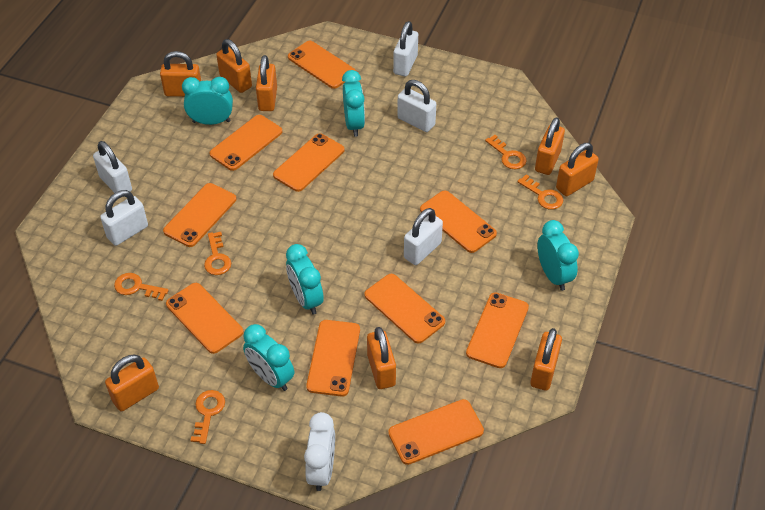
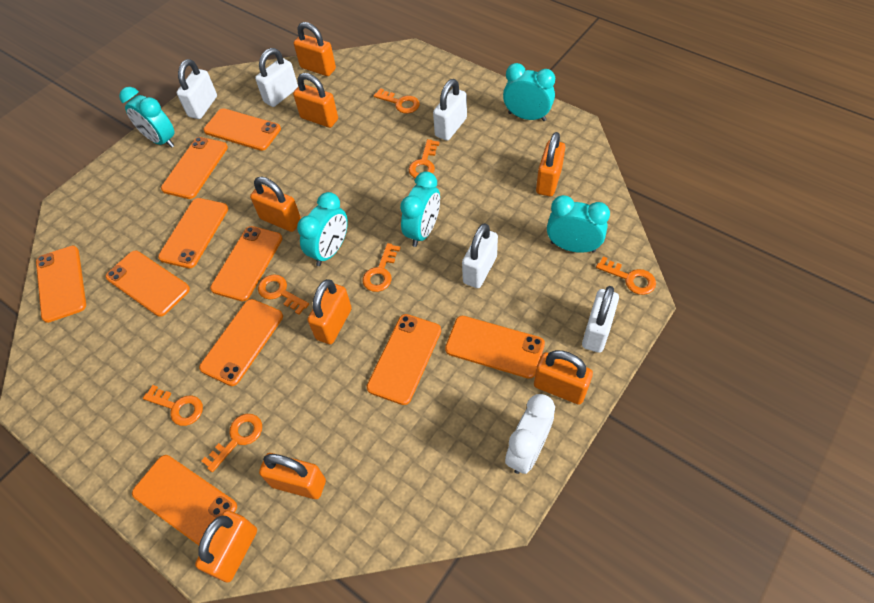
orange key: [114,273,169,301] [190,390,225,444] [204,232,231,275] [485,135,527,169] [517,175,563,210] = 5 -> [143,385,203,426] [201,414,262,472] [258,274,309,315] [363,243,401,292] [374,88,420,113] [408,139,440,178] [596,256,656,295] = 7

